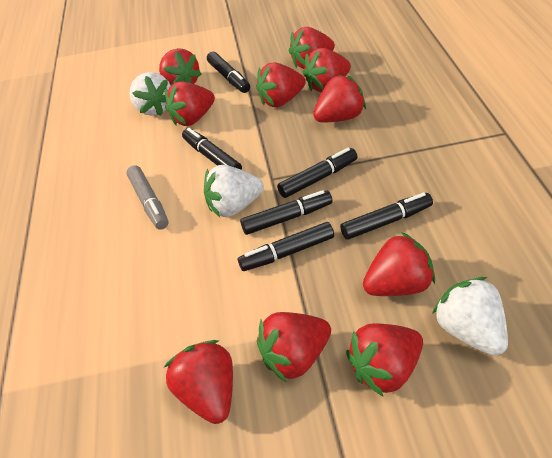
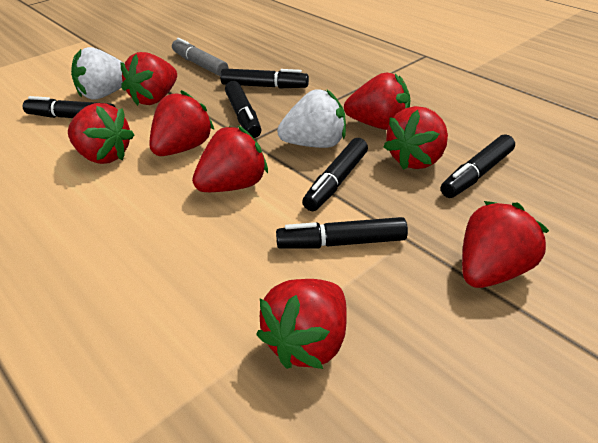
red strawberry: [159,48,201,85] [164,340,233,424] [165,81,215,126] [256,63,306,107] [257,312,331,383] [289,27,335,69] [303,48,351,92] [313,75,366,123] [346,323,423,397] [363,232,435,296] = 10 -> [68,103,134,164] [121,52,177,106] [149,90,215,156] [192,126,268,192] [256,279,347,369] [344,72,411,130] [383,106,448,170] [462,201,549,288] = 8
white strawberry: [129,72,171,116] [204,165,264,217] [432,277,508,356] = 3 -> [71,47,122,100] [277,89,346,148] = 2

